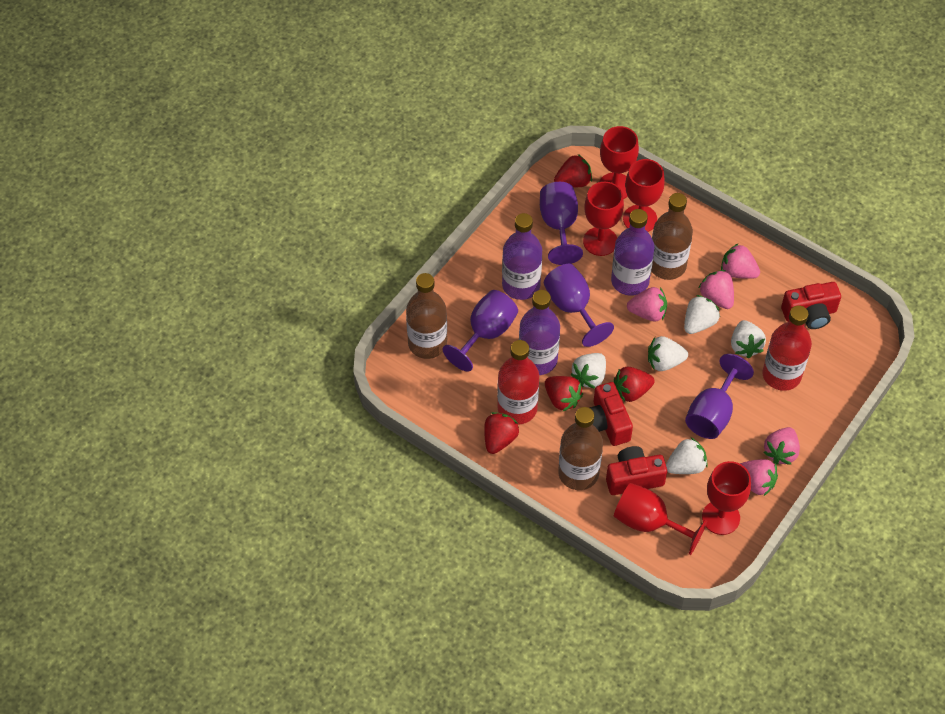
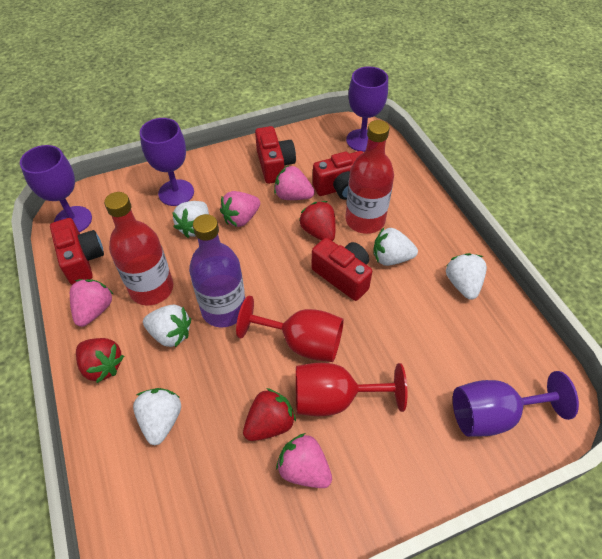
brown bottle: [406,273,447,359] [558,407,603,490] [651,193,693,280] = 3 -> none = 0
pink strawberry: [627,287,667,322] [699,270,734,309] [721,244,760,279] [740,459,778,496] [763,427,800,465] = 5 -> [70,279,113,327] [220,191,260,227] [274,165,315,200] [276,433,332,488] = 4
purple bottle: [502,213,542,300] [519,290,560,375] [611,209,654,296] = 3 -> [189,214,245,327] = 1
red camera: [590,382,633,446] [606,446,667,495] [781,282,841,329] = 3 -> [50,218,104,285] [255,126,296,184] [311,238,372,301] [313,151,364,200] = 4
red goblet: [583,182,624,256] [599,126,639,199] [614,483,707,555] [623,159,665,232] [702,461,751,535] = 5 -> [236,296,344,362] [296,363,407,416] = 2
red strawberry: [484,412,519,454] [545,376,583,411] [554,154,592,187] [614,367,655,402] = 4 -> [76,338,124,383] [243,388,296,441] [299,201,336,241] = 3

